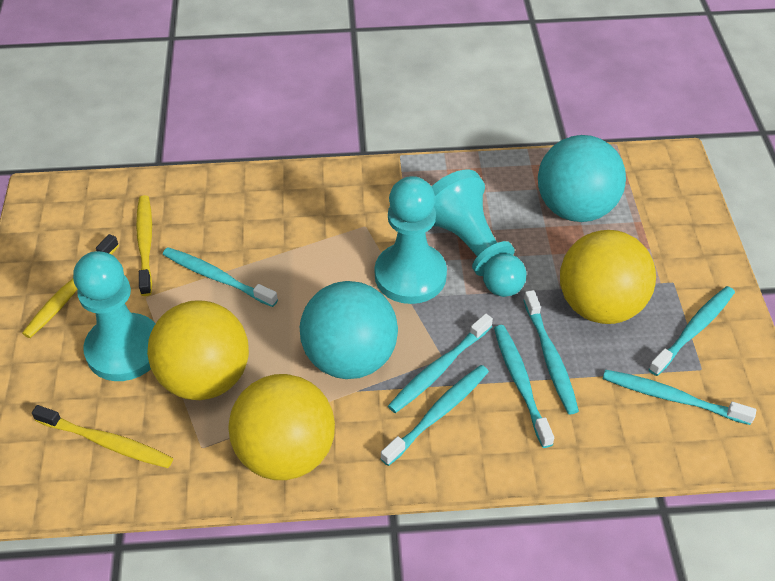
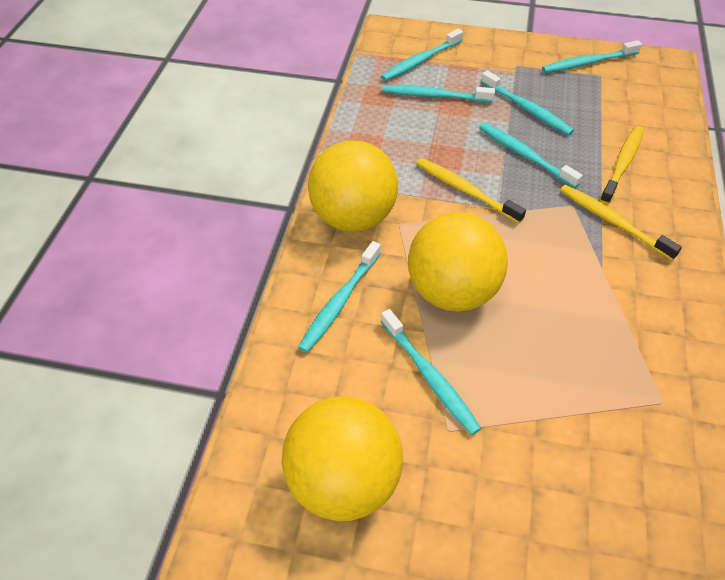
turquoise ball: [300,281,398,379] [538,135,626,222] = 2 -> none = 0
turquoise pawn: [73,251,155,381] [375,176,447,304] [431,169,527,297] = 3 -> none = 0

